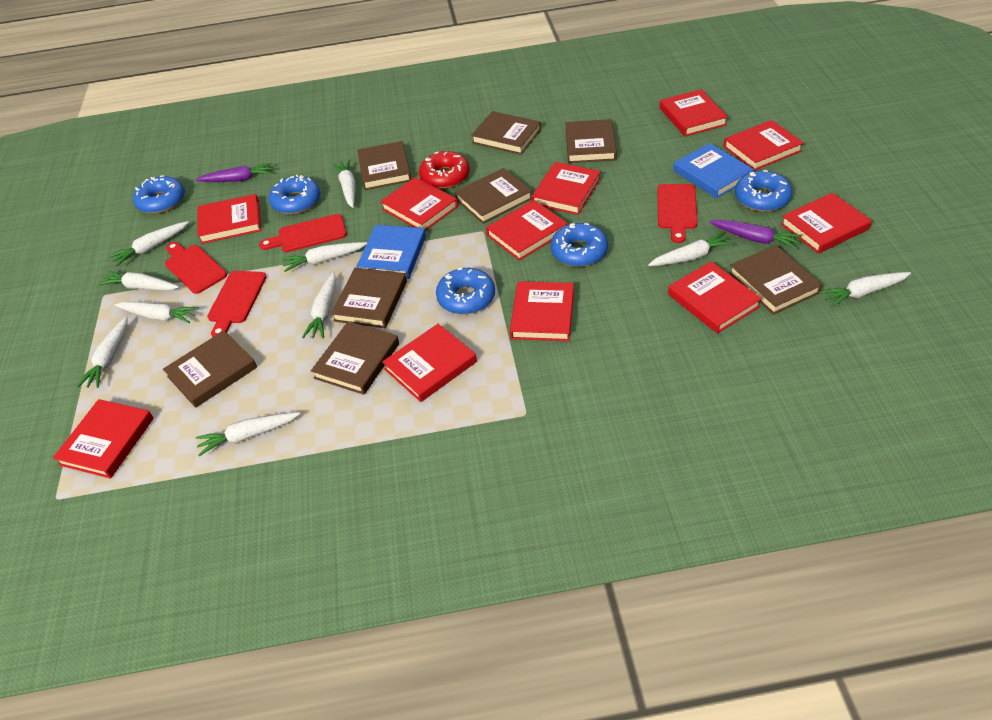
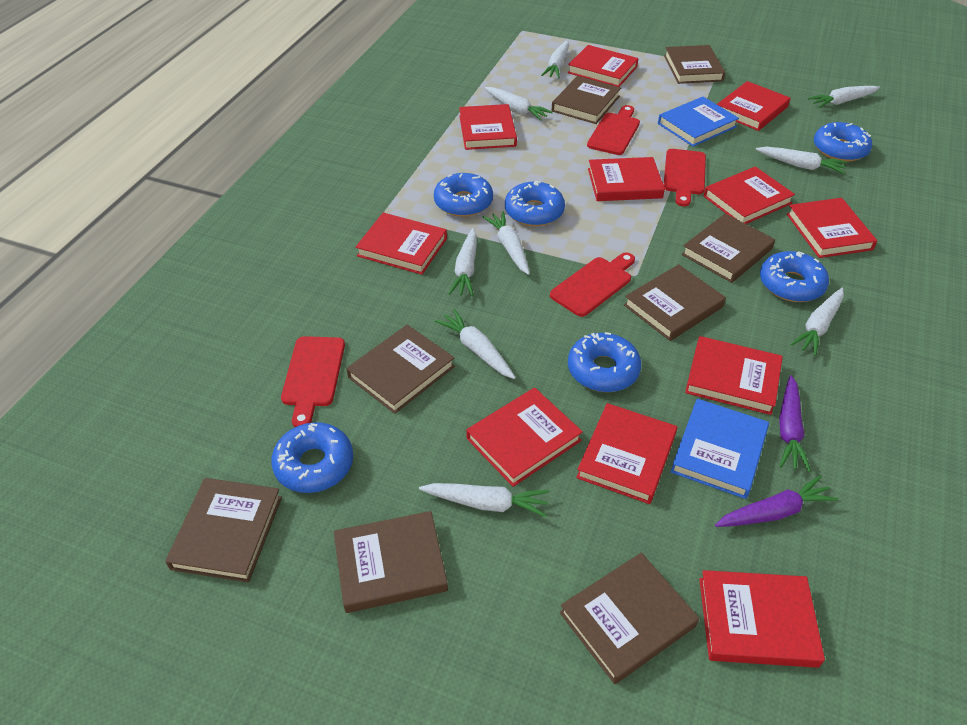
blue donut: [133,175,185,214] [269,175,320,214] [436,268,495,314] [551,223,608,267] [735,170,792,212] = 5 -> [271,422,353,493] [434,173,493,217] [505,181,565,226] [568,332,641,392] [760,251,829,302] [814,122,872,162] = 6
red donut: [419,151,470,189] = 1 -> none = 0
white carrot: [77,316,127,388] [97,271,179,290] [109,221,189,266] [115,302,199,323] [196,412,300,456] [281,242,367,272] [302,272,336,338] [332,159,355,208] [648,231,735,266] [819,272,911,307] = 10 -> [419,483,549,517] [435,309,516,379] [449,228,477,296] [483,211,530,275] [485,87,553,121] [541,40,569,79] [756,147,847,174] [790,288,844,356] [808,86,880,108] = 9

